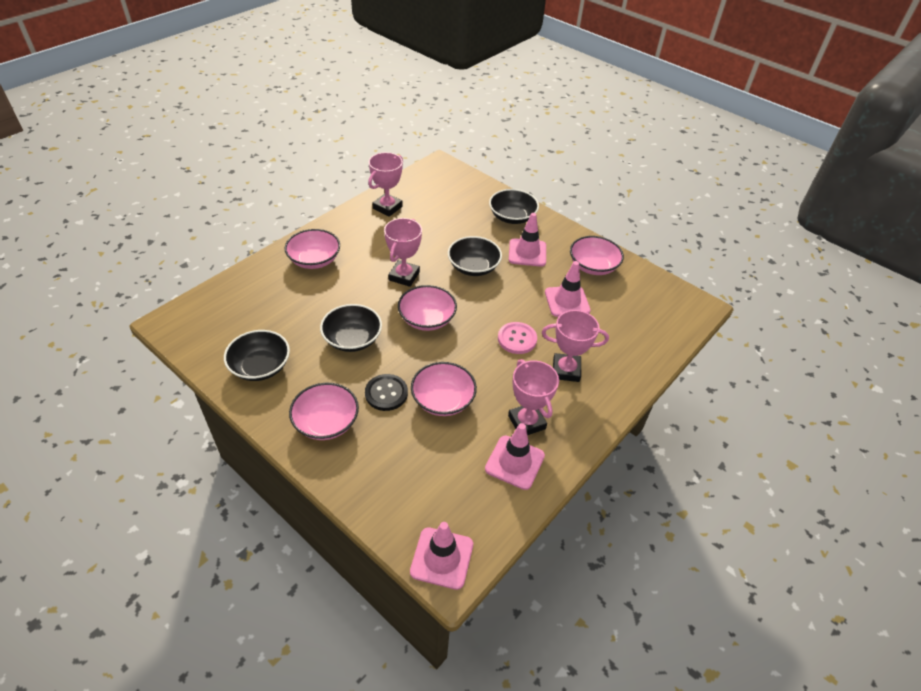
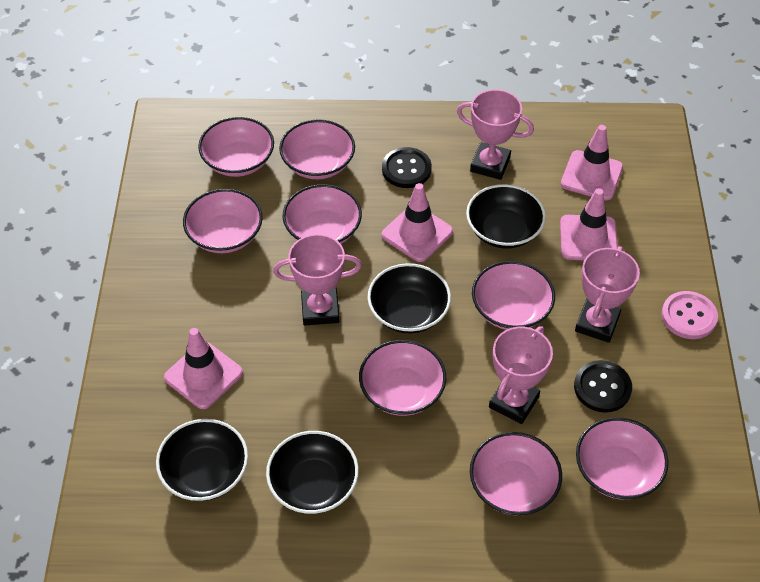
black button: [365,374,408,411] = 1 -> [382,147,432,188] [574,360,632,413] = 2
pink bowl: [285,229,340,269] [289,383,359,440] [398,285,457,331] [411,362,477,416] [570,236,624,275] = 5 -> [183,189,263,253] [198,117,274,177] [279,120,355,179] [283,184,362,244] [359,340,446,416] [470,432,562,516] [472,261,555,330] [576,417,668,500] = 8

